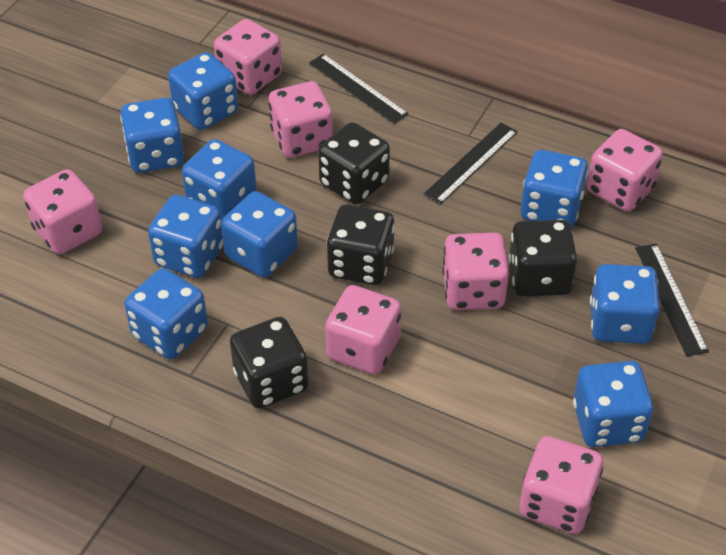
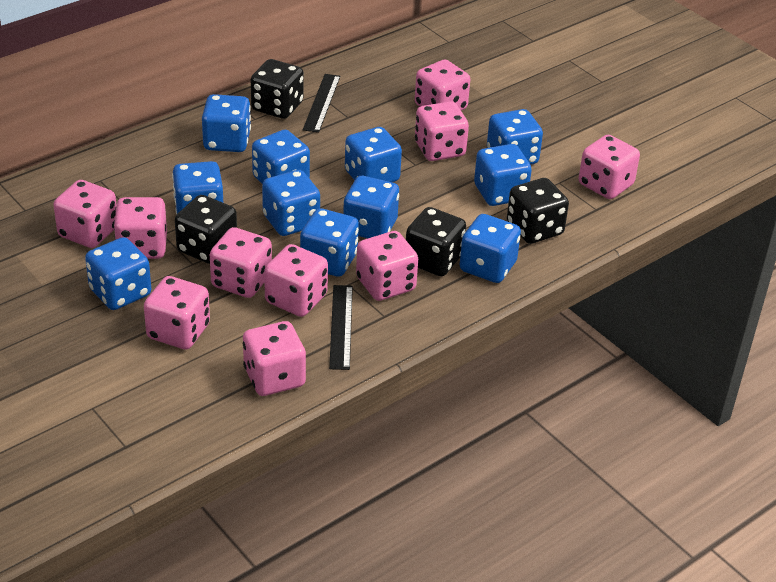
black ruler: [309,54,408,124] [423,123,518,204] [635,244,709,356] = 3 -> [303,74,340,133] [329,285,353,370] = 2
blue dice: [120,98,184,173] [124,268,208,359] [148,195,223,278] [168,52,238,130] [182,139,257,219] [221,191,298,277] [521,150,588,228] [573,361,653,447] [590,264,660,344] = 9 -> [85,237,151,310] [172,161,223,215] [202,94,251,152] [252,130,310,184] [262,170,320,236] [300,208,359,277] [343,176,399,238] [345,127,402,182] [459,214,521,283] [474,144,532,206] [487,109,543,165] = 11
pink dice: [23,169,102,254] [214,19,282,95] [268,81,333,158] [325,285,401,374] [442,233,509,310] [520,436,603,534] [587,129,663,212] = 7 -> [53,180,116,248] [114,197,167,259] [144,276,210,350] [210,227,272,298] [243,321,306,396] [264,244,328,317] [356,231,418,301] [415,60,470,111] [415,101,469,161] [579,135,640,199] = 10

